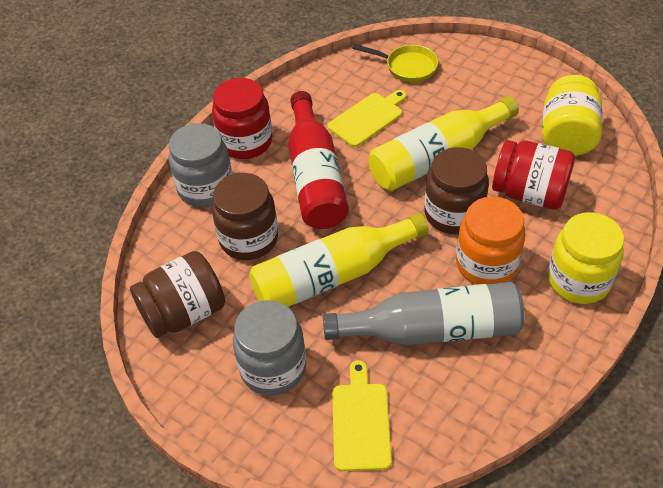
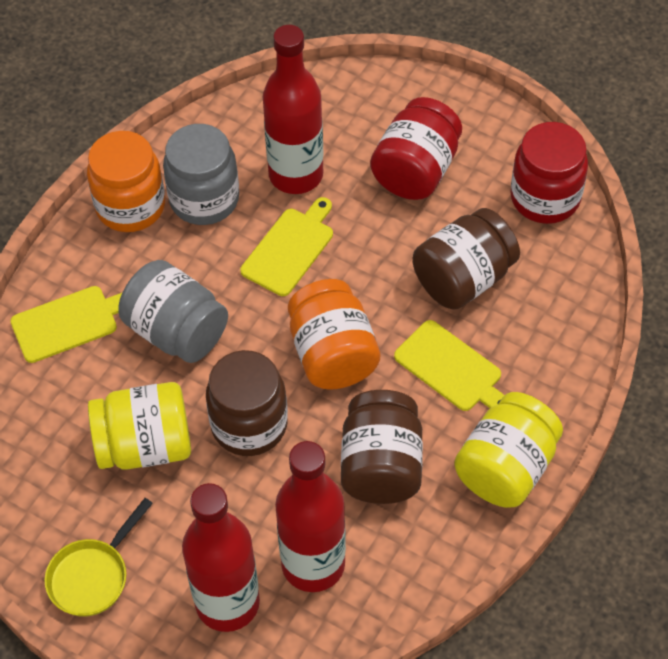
grey bottle: [323,282,525,345] = 1 -> none = 0
orange jar: [456,197,526,285] = 1 -> [87,131,165,232] [288,279,380,390] = 2
red bottle: [288,91,349,229] = 1 -> [182,483,260,632] [263,25,324,194] [275,441,346,592] = 3
yellow bottle: [249,213,429,307] [369,96,519,191] = 2 -> none = 0
yellow cutting board: [328,90,407,147] [332,360,392,471] = 2 -> [10,286,122,363] [240,197,333,296] [394,320,504,411] = 3

